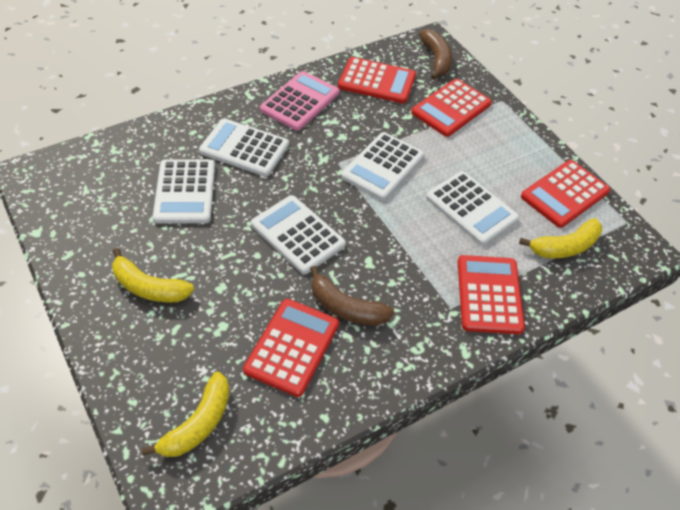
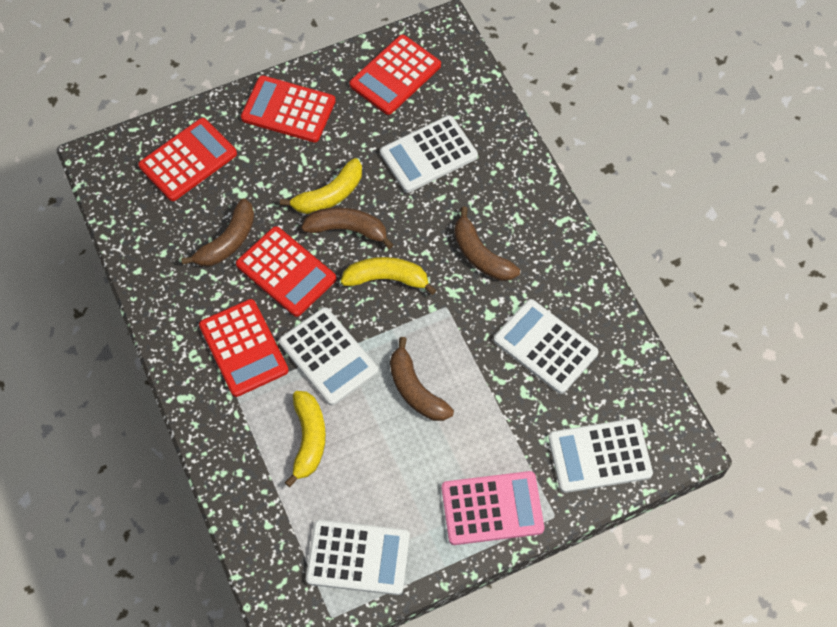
brown banana: [310,266,394,325] [419,29,452,80] = 2 -> [181,198,254,267] [301,207,393,249] [390,337,454,421] [454,207,520,281] = 4

